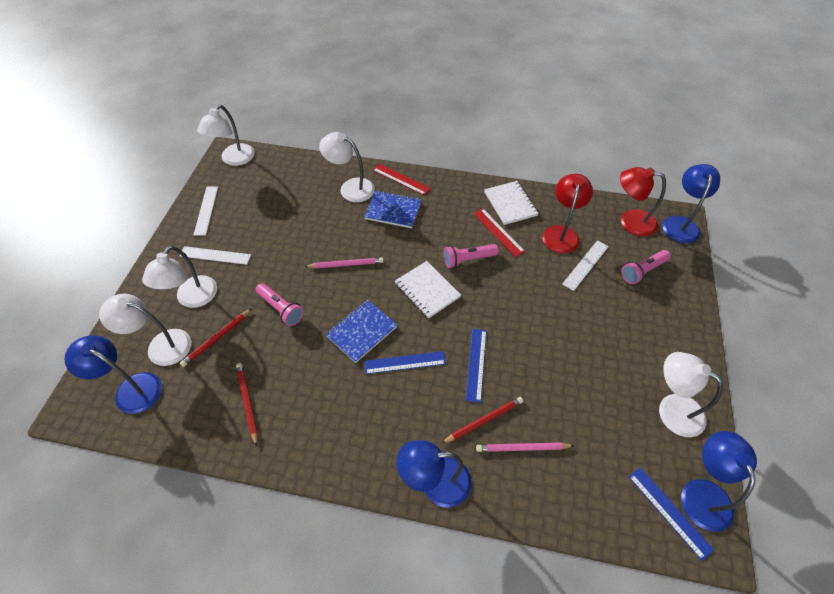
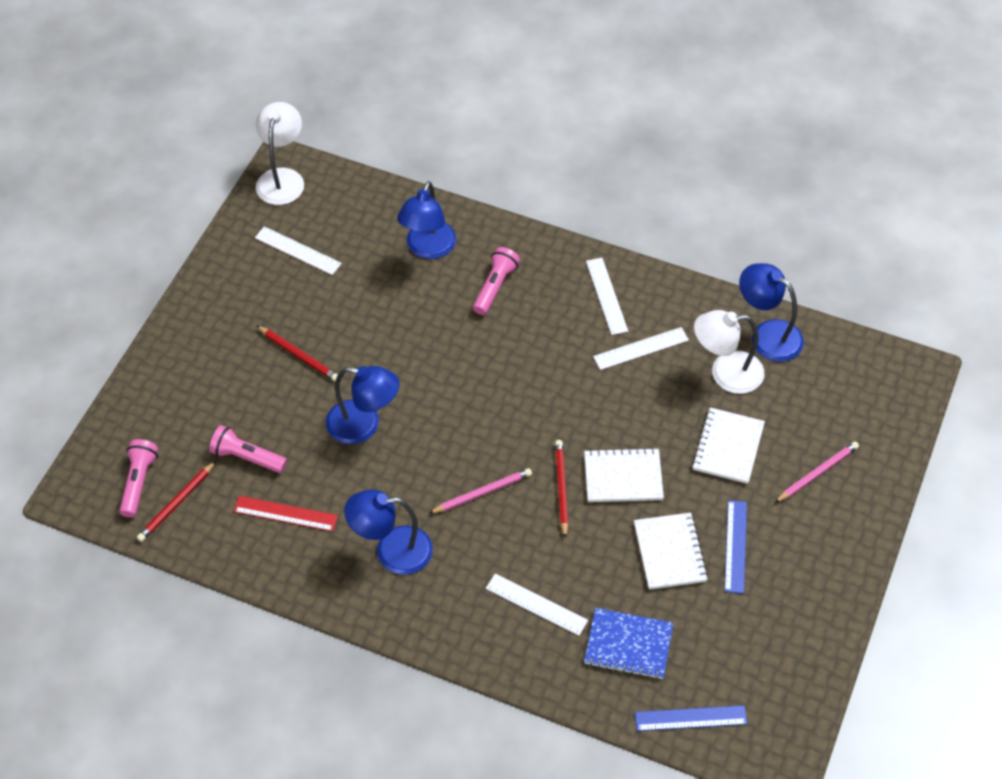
blue notebook: [325,300,397,363] [364,190,422,228] = 2 -> [584,608,674,679] = 1
blue ruler: [364,351,446,374] [466,329,486,403] [629,468,714,561] = 3 -> [635,705,748,731] [724,500,747,594] = 2
red lamp: [543,174,593,254] [620,167,666,236] = 2 -> none = 0
red ruler: [373,164,431,195] [473,208,525,257] = 2 -> [234,496,338,532] = 1
white lamp: [99,294,191,366] [142,246,217,308] [197,105,255,166] [319,132,375,202] [659,352,723,437] = 5 -> [256,102,304,205] [694,310,764,394] = 2
white notebook: [395,261,461,319] [484,181,539,225] = 2 -> [584,447,664,502] [634,513,708,590] [692,407,765,484] = 3
white ruler: [180,246,251,265] [194,186,218,236] [562,240,609,291] = 3 -> [255,226,342,275] [486,574,588,636] [586,258,628,335] [593,327,689,370] = 4

